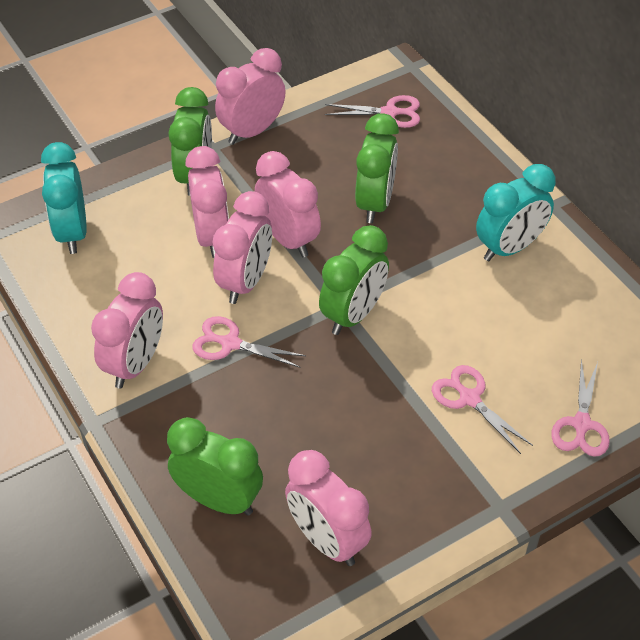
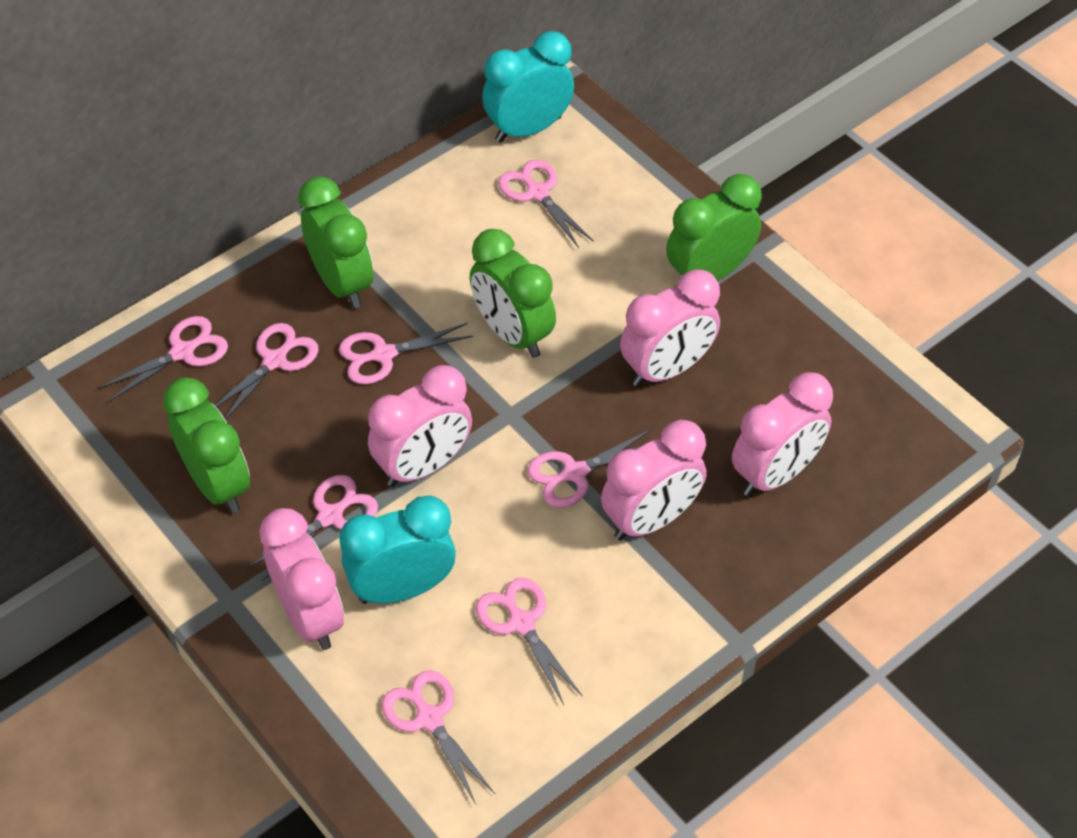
pink clock: [91,272,163,389] [185,146,229,258] [213,191,272,304] [215,48,286,145] [255,151,321,258] [285,450,372,566] = 6 -> [259,508,344,650] [368,365,472,487] [601,420,707,541] [620,269,720,387] [732,372,833,497] = 5
pink scissors: [192,316,306,368] [325,95,420,128] [432,365,533,454] [551,359,610,457] = 4 -> [97,316,228,402] [215,323,319,420] [248,475,378,581] [339,323,473,385] [382,670,495,804] [476,578,583,705] [498,160,594,248] [528,428,653,508] = 8

